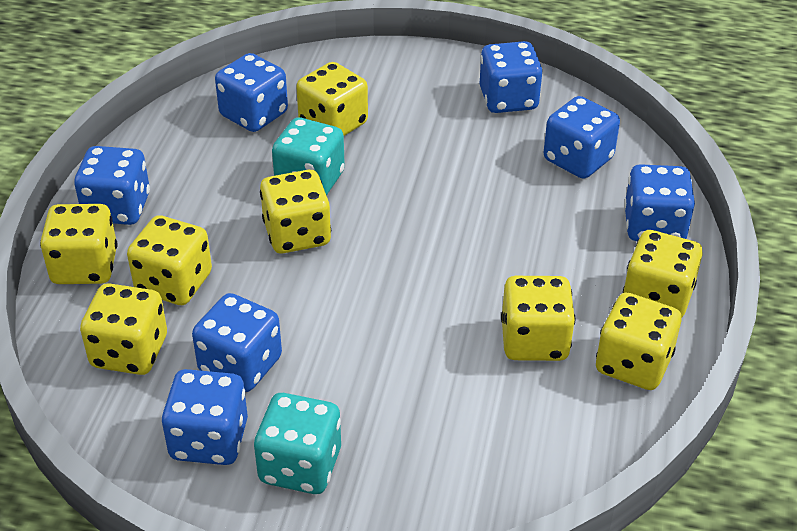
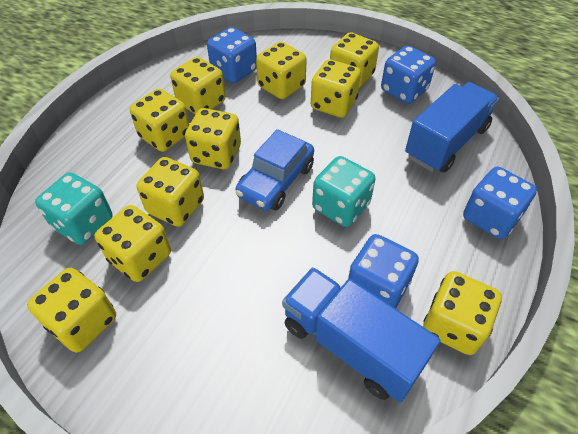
blue car: none = 0 -> [235,129,314,210] = 1
blue dice: [74,146,150,225] [162,369,248,465] [192,293,282,392] [215,53,288,132] [479,41,543,113] [544,96,620,179] [624,164,695,241] = 7 -> [207,27,257,83] [348,234,419,309] [381,46,436,104] [463,167,537,239] = 4
blue truck: none = 0 -> [282,267,440,402] [405,82,499,173] = 2
yellow dice: [40,204,118,284] [80,283,167,375] [127,215,212,305] [260,170,331,253] [296,62,368,136] [501,276,575,361] [596,293,681,390] [623,230,703,318] = 8 -> [27,268,116,353] [95,205,171,282] [130,89,190,152] [136,157,204,227] [170,57,226,115] [185,108,241,169] [256,42,307,99] [311,59,361,118] [330,32,379,88] [423,271,502,355] = 10

